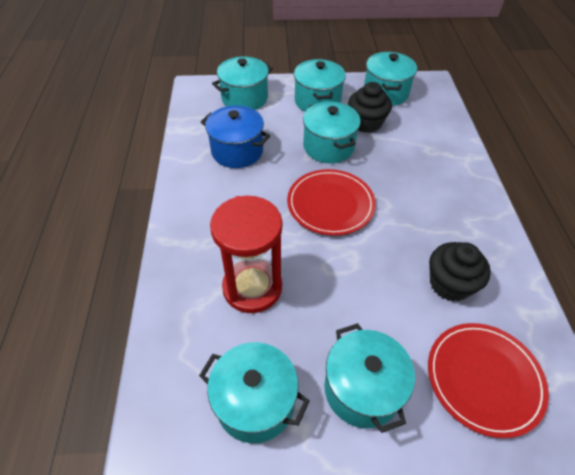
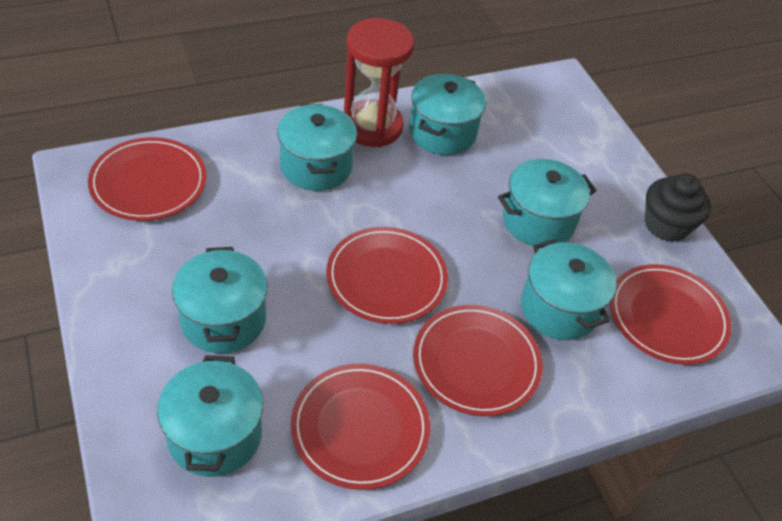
black cupcake: [348,82,392,133] [429,242,491,301] = 2 -> [645,174,711,242] = 1
blue pot: [201,105,271,168] = 1 -> none = 0
red plate: [287,169,376,236] [428,323,549,438] = 2 -> [88,137,207,221] [291,364,430,490] [326,227,448,324] [413,305,543,416] [610,264,732,365] = 5

